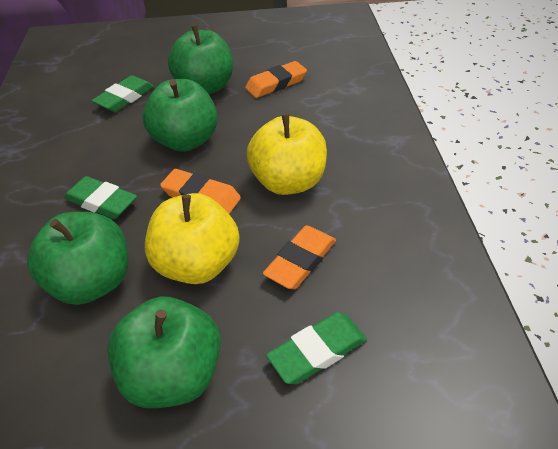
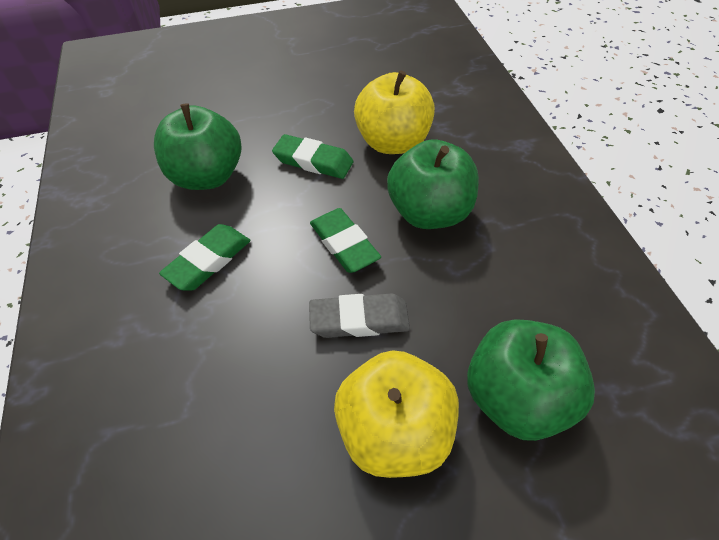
green apple: [27,212,128,305] [107,297,221,408] [143,79,218,152] [168,25,233,94] = 4 -> [154,103,241,190] [387,139,479,229] [467,320,595,441] = 3
grey eraser: none = 0 -> [309,293,410,338] = 1
orange eraser: [160,169,241,214] [245,61,307,98] [263,225,336,289] = 3 -> none = 0

